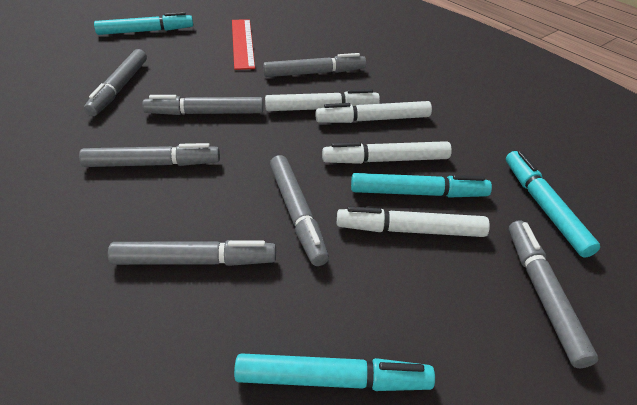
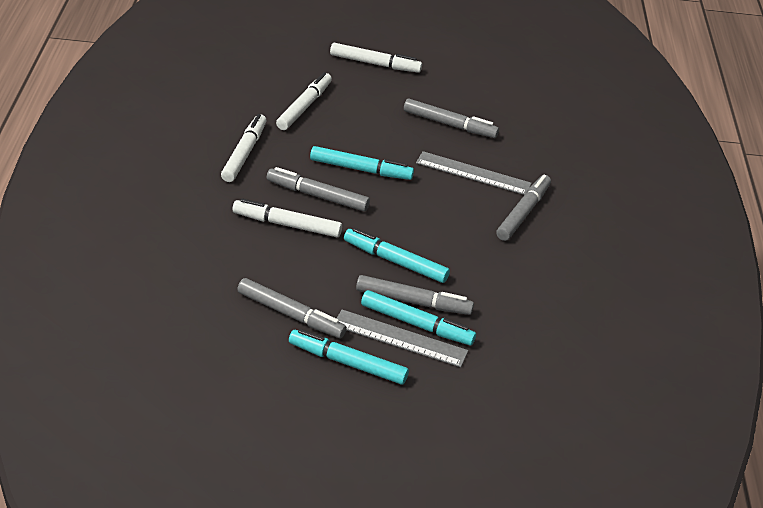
grey marker: [79,143,220,167] [84,49,147,116] [108,240,276,266] [142,95,263,115] [263,53,366,77] [270,155,329,266] [509,220,598,368] = 7 -> [237,278,347,338] [267,167,370,211] [356,275,474,315] [404,99,499,138] [496,175,551,241] = 5
grey ruler: none = 0 -> [336,310,468,367] [416,151,532,195] = 2
red ruler: [232,19,255,70] = 1 -> none = 0

